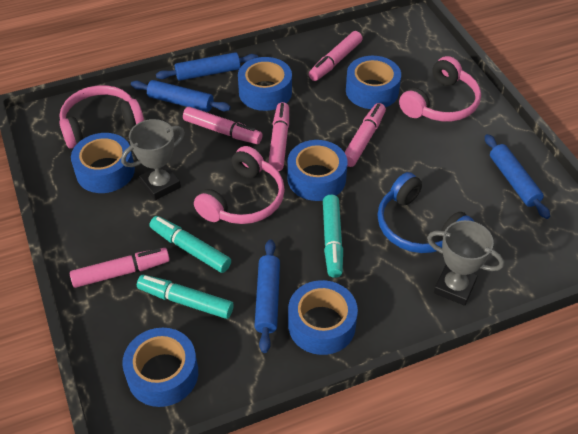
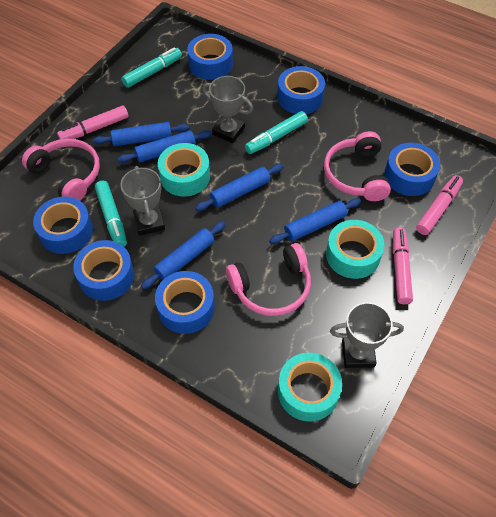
blue headphones: [378,172,474,253] = 1 -> none = 0
blue rolling pin: [131,80,231,112] [156,52,258,81] [254,239,280,353] [485,134,550,219] = 4 -> [93,122,189,146] [117,130,212,163] [141,221,226,289] [195,164,284,211] [269,198,361,244] = 5
grey trophy: [121,119,185,200] [427,220,504,306] = 2 -> [120,166,165,236] [202,76,253,143] [330,302,404,368] = 3
pink marker: [70,248,170,288] [183,107,263,144] [268,102,289,171] [309,31,363,81] [344,103,386,167] = 5 -> [57,106,129,139] [393,227,413,304] [416,175,463,235] = 3
turquoise tape: none = 0 -> [158,143,210,197] [278,353,342,422] [326,220,384,279] = 3

